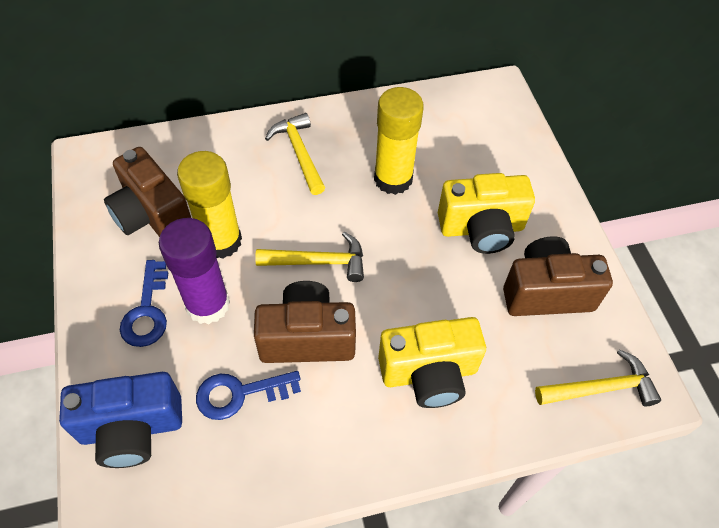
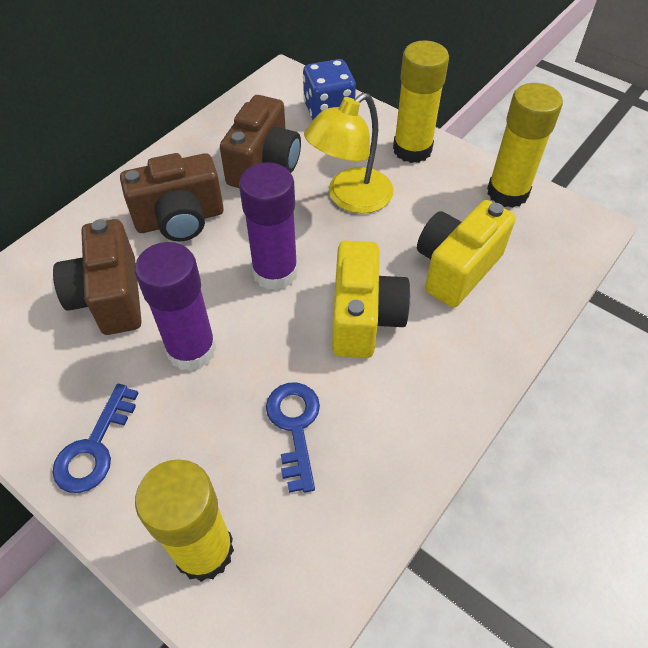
blue camera: [59,372,182,468] = 1 -> none = 0
blue dice: none = 0 -> [303,59,356,120] = 1
purple glue stick: [159,218,230,324] = 1 -> [135,242,217,371] [239,162,298,291] = 2
yellow glue stick: [177,151,242,259] [374,87,424,195] = 2 -> [135,459,234,582] [393,41,449,163] [487,83,563,208] = 3
yellow hammer: [255,232,364,282] [265,113,325,195] [535,349,661,406] = 3 -> none = 0
yellow lamp: none = 0 -> [304,93,394,214] = 1

